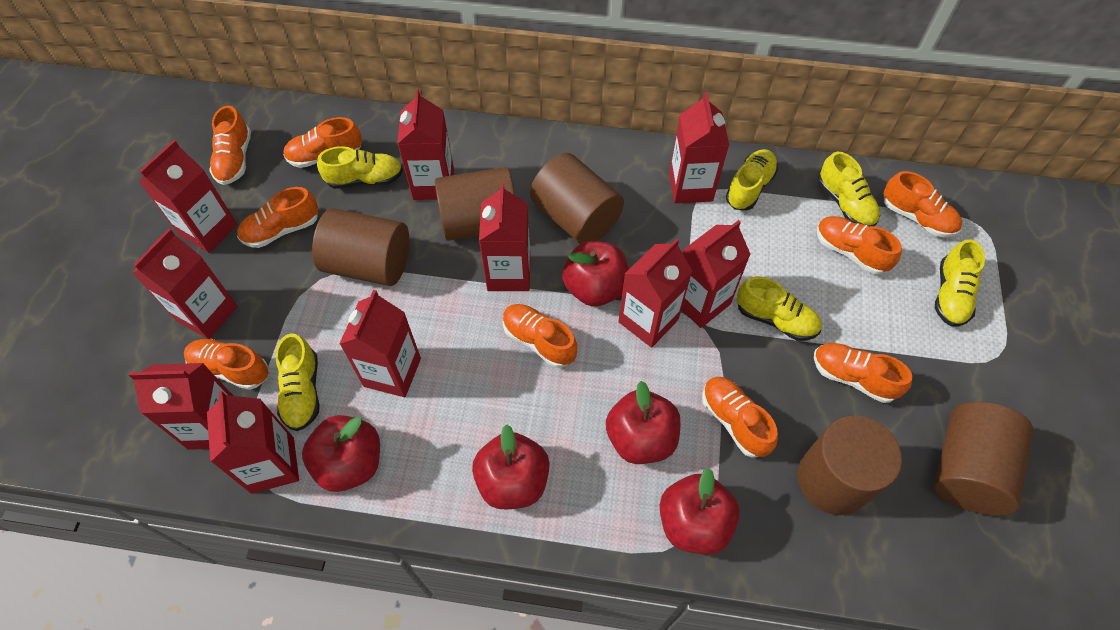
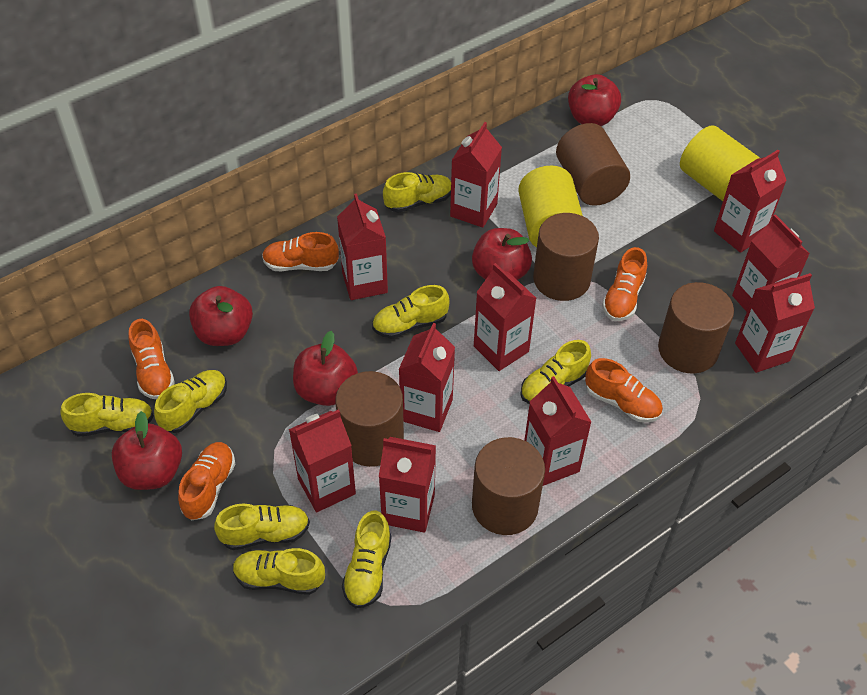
orange shoe: [184,339,269,390] [209,105,251,185] [237,187,318,248] [283,117,362,168] [503,304,577,368] [702,377,778,458] [814,343,912,403] [817,216,902,275] [883,171,962,238] = 9 -> [128,319,175,399] [178,442,235,521] [262,232,339,271] [585,358,663,423] [602,247,647,321] = 5
yellow cylinder: none = 0 -> [518,166,583,248] [680,125,760,201] = 2
yellow shoe: [275,333,320,431] [317,146,403,189] [726,149,778,210] [736,276,822,341] [818,152,880,226] [935,239,985,327] = 6 -> [60,393,154,437] [154,370,227,433] [214,503,310,550] [233,548,325,595] [342,510,392,608] [372,285,450,339] [383,172,451,213] [520,340,591,404] = 8

